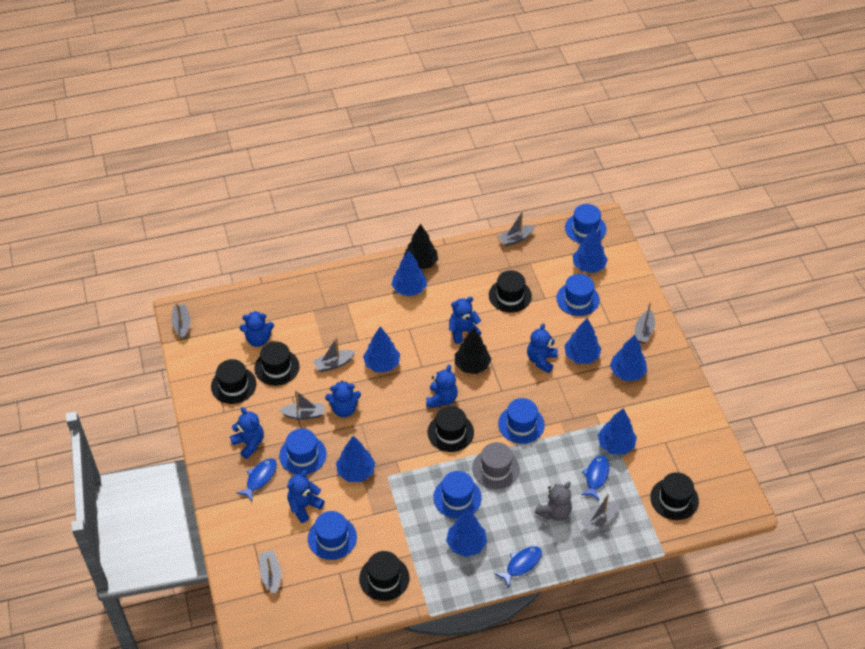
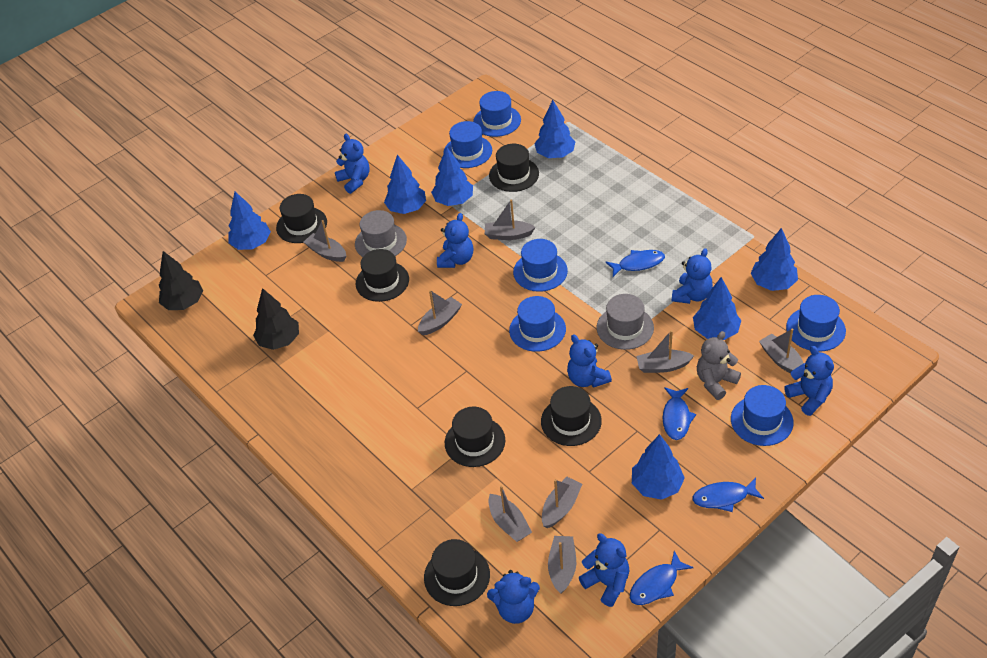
blue fish: [237,458,277,501] [495,546,542,588] [581,455,609,500] = 3 -> [606,250,665,277] [630,551,693,605] [663,387,696,440] [693,478,764,512] = 4
blue tree: [336,436,375,482] [363,326,400,373] [391,250,427,296] [446,510,487,557] [564,318,601,364] [573,227,608,273] [598,408,637,455] [610,335,647,381] = 8 -> [228,192,271,250] [384,155,426,214] [431,146,473,206] [534,100,576,158] [632,434,685,500] [693,277,741,340] [751,228,798,291] = 7
grey boat: [172,303,190,339] [259,550,282,594] [279,390,324,420] [313,337,355,372] [498,211,535,247] [580,494,619,532] [635,303,655,344] = 7 -> [304,220,346,262] [418,290,462,335] [485,199,536,240] [488,486,532,542] [542,477,582,528] [548,536,576,594] [636,330,694,373] [759,328,803,373] = 8
grey hat: [472,442,520,489] = 1 -> [355,210,407,257] [597,294,654,350] = 2

